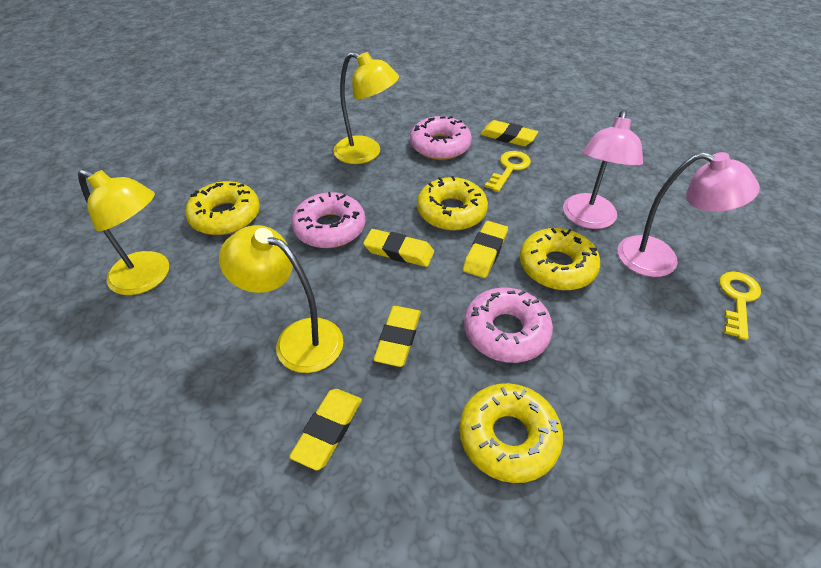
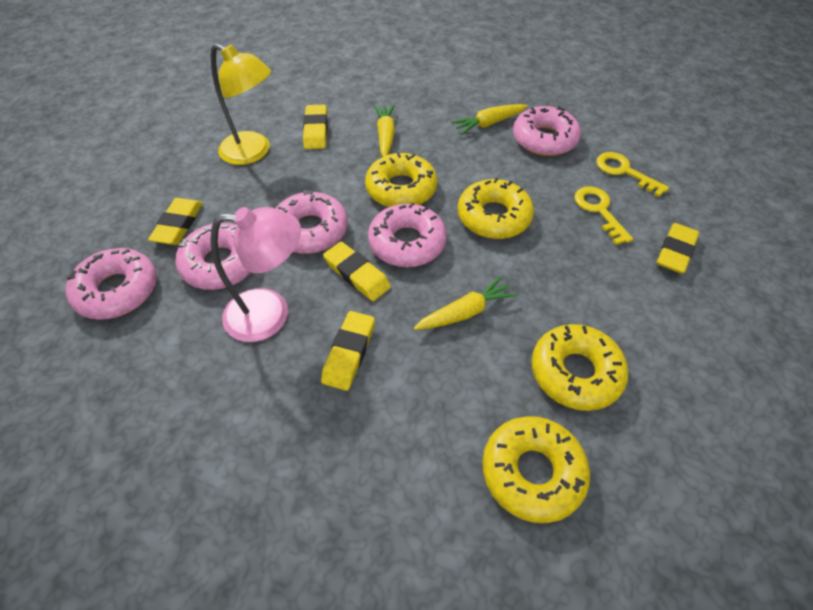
pink donut: [292,192,366,248] [410,116,472,160] [464,288,553,363] = 3 -> [66,248,157,320] [175,223,251,290] [275,190,348,254] [368,202,447,267] [513,106,581,156] = 5
pink lamp: [563,110,643,229] [618,152,760,277] = 2 -> [210,207,301,342] = 1
yellow carrot: none = 0 -> [374,105,395,157] [414,276,517,330] [451,104,528,134] = 3
yellow lamp: [78,169,169,295] [219,225,343,373] [333,52,399,164] = 3 -> [211,43,271,165] = 1

